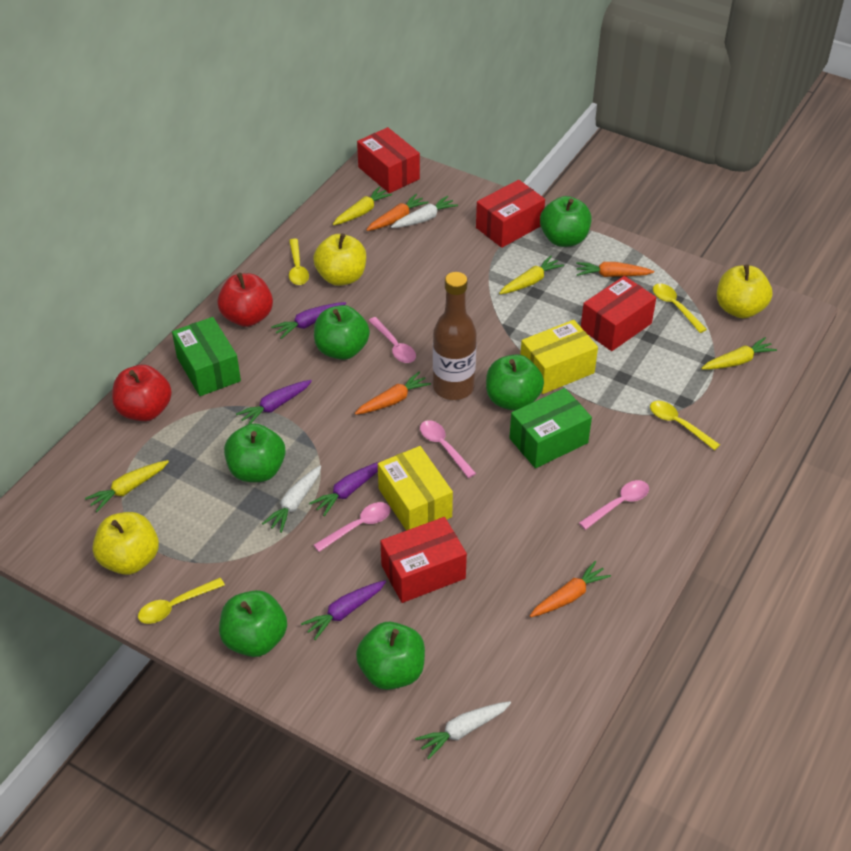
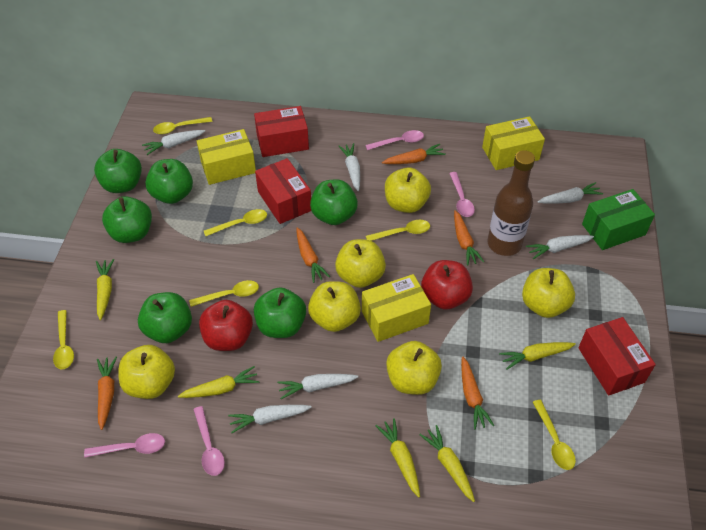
green box: [172,317,241,396] [509,388,592,468] = 2 -> [582,189,655,250] = 1
orange carrot: [355,372,431,415] [366,194,428,231] [530,561,611,617] [576,262,654,277] = 4 -> [97,357,117,430] [296,227,330,283] [382,144,446,164] [454,210,484,265] [461,356,494,430] = 5
purple carrot: [236,380,312,425] [271,302,346,339] [301,580,386,640] [309,461,381,516] = 4 -> none = 0
red box: [357,127,420,193] [380,517,467,603] [476,180,545,248] [581,276,656,351] = 4 -> [254,106,309,157] [255,158,311,224] [578,317,656,396] = 3
white carrot: [262,466,321,533] [391,196,458,228] [415,701,511,759] = 3 -> [142,130,205,155] [228,405,311,433] [277,374,358,399] [339,143,360,191] [526,235,594,259] [538,182,603,204] = 6
yellow apple: [92,512,159,575] [313,233,366,286] [717,264,772,318] = 3 -> [118,345,175,399] [308,281,361,332] [335,239,386,288] [385,167,431,213] [386,341,442,395] [522,268,575,318] = 6
yellow box: [378,446,453,531] [520,320,598,394] = 2 -> [197,129,256,185] [362,274,431,342] [482,116,545,170] = 3
yellow carrot: [85,460,169,512] [333,186,392,225] [499,256,564,294] [701,337,777,370] = 4 -> [96,259,114,320] [178,366,259,398] [376,418,420,497] [419,425,475,502] [499,342,576,370] = 5
yellow spoon: [138,578,225,624] [289,239,309,285] [650,401,720,450] [653,284,707,333] = 4 -> [53,310,74,369] [153,117,213,134] [189,280,259,307] [204,209,267,236] [366,220,430,241] [533,399,576,470] = 6

